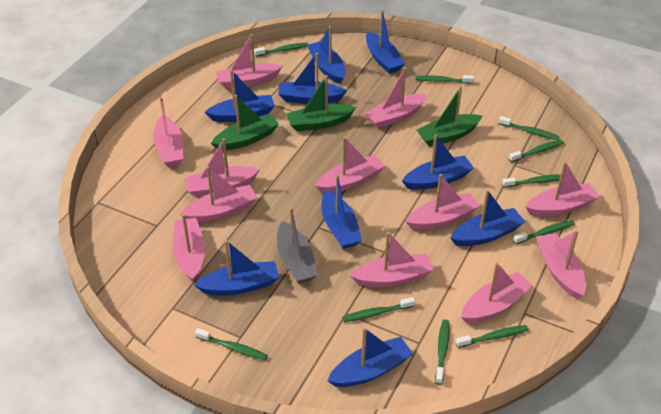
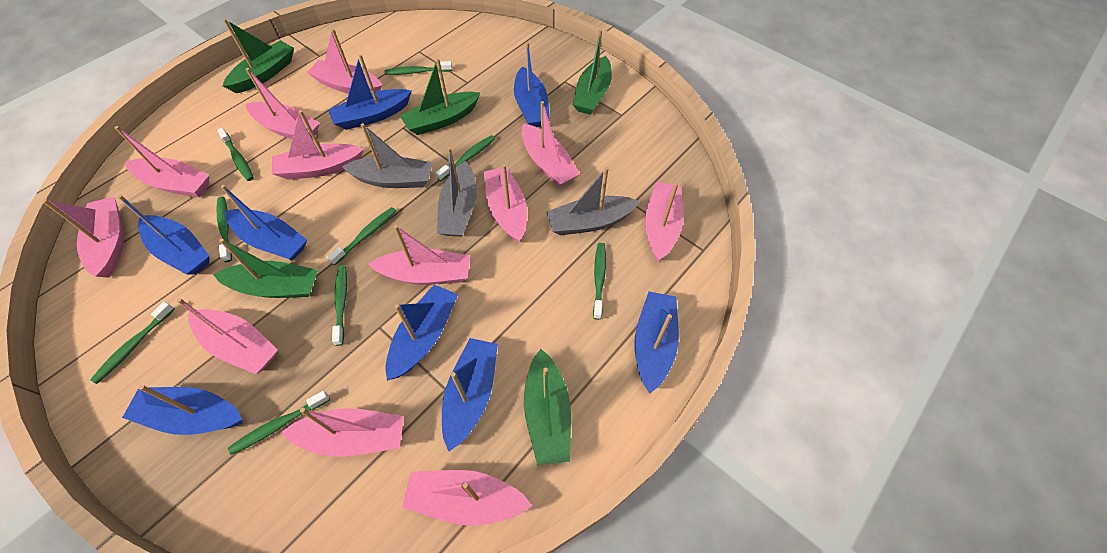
blue boat: [194,240,279,295] [205,70,275,122] [278,53,347,104] [307,26,345,84] [322,174,362,249] [327,328,413,387] [366,10,405,74] [402,135,474,190] [450,190,525,246] = 9 -> [117,195,210,275] [122,385,243,435] [221,185,307,261] [328,54,411,130] [385,284,458,381] [442,338,498,451] [514,42,550,127] [634,292,679,394] = 8
green boat: [211,95,279,151] [286,75,356,131] [417,87,482,146] = 3 -> [213,238,318,298] [222,19,294,93] [400,58,480,135] [524,349,571,465] [572,30,612,115] = 5
green toothbrush: [195,328,267,360] [254,42,309,57] [342,297,415,322] [416,75,474,84] [435,320,450,385] [456,325,528,348] [499,116,559,140] [502,175,561,188] [509,140,564,162] [513,220,575,244] = 10 -> [90,302,175,384] [217,128,254,181] [217,197,232,262] [228,391,330,455] [327,207,396,265] [332,265,347,346] [385,61,452,75] [435,135,495,181] [593,243,606,320] = 9
grey boat: [277,207,318,284] = 1 -> [341,123,433,188] [437,147,477,237] [546,167,640,235] = 3

